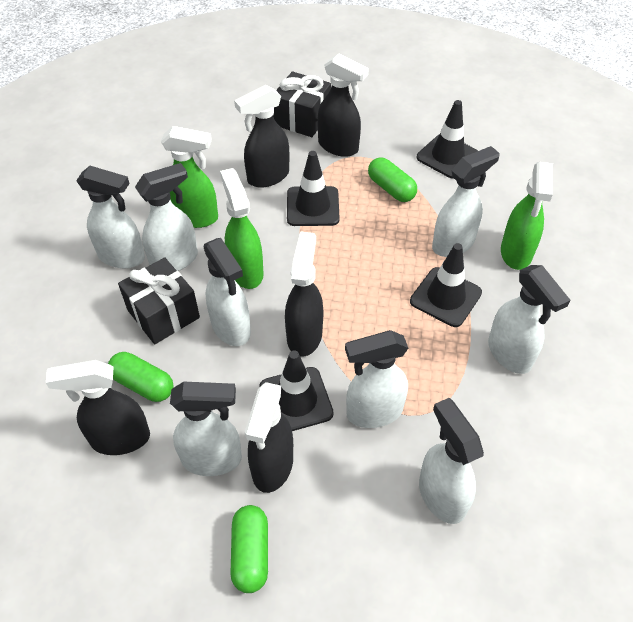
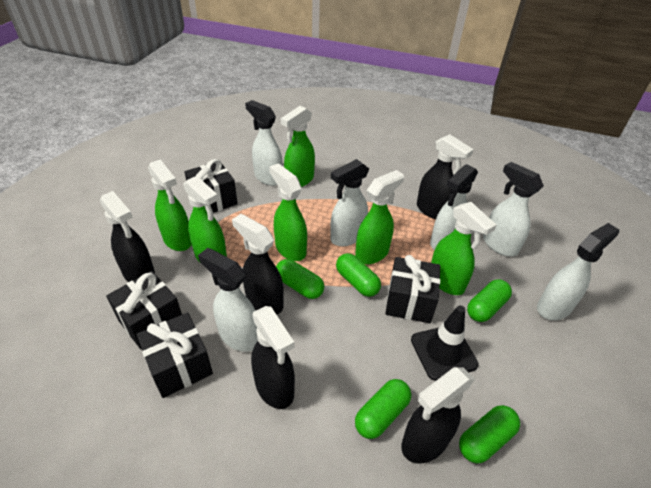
black gift: [118,257,200,344] [273,71,331,137] = 2 -> [106,271,182,349] [137,313,213,398] [184,159,238,213] [385,255,440,323] = 4
black traffic cone: [259,351,334,431] [287,151,340,226] [410,243,482,327] [416,100,478,179] = 4 -> [411,305,479,381] = 1
green capsule: [108,352,174,402] [231,505,268,593] [368,157,417,202] = 3 -> [276,259,324,299] [336,253,381,297] [355,379,411,439] [459,405,520,463] [467,279,512,322] = 5
green spray bottle: [161,126,218,228] [220,168,264,289] [501,162,553,270] = 3 -> [148,159,192,251] [183,176,227,264] [269,163,307,261] [281,106,315,187] [355,170,404,264] [431,202,497,295] = 6
white spray bottle: [76,166,145,268] [135,163,198,271] [170,382,242,476] [203,238,251,346] [345,330,408,428] [419,398,484,524] [432,146,500,257] [488,265,570,374] = 8 -> [198,248,258,352] [245,100,283,186] [330,159,369,246] [430,164,478,250] [483,162,544,257] [537,223,619,320] = 6

